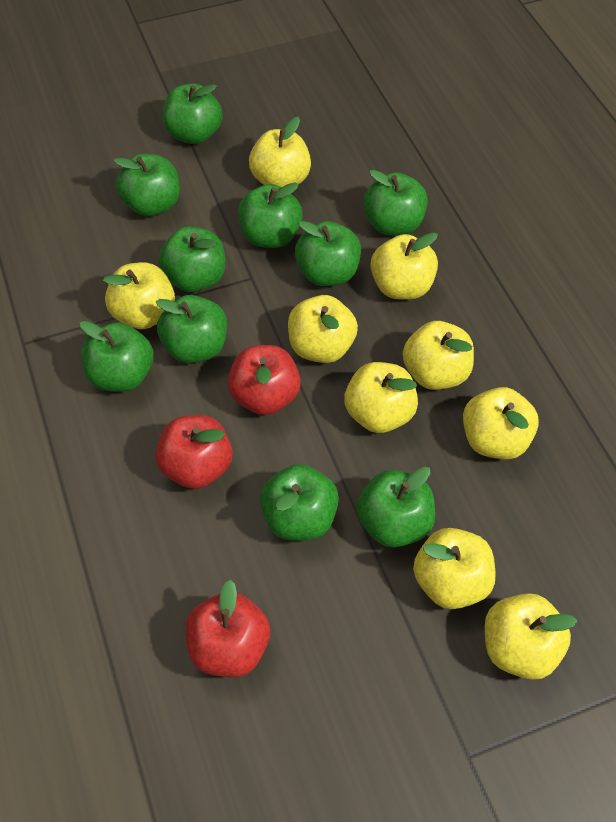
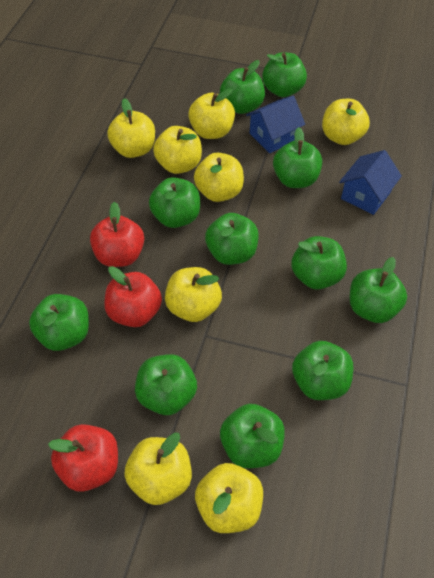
blue house: none = 0 -> [246,96,305,153] [339,150,402,215] = 2
green apple: [80,321,154,392] [113,154,180,217] [156,295,227,363] [158,226,225,292] [163,83,222,144] [238,182,303,248] [260,464,339,541] [295,221,361,286] [356,467,435,548] [363,170,428,236] = 10 -> [29,294,89,351] [135,354,197,415] [149,177,200,228] [205,213,259,265] [220,60,265,114] [220,404,285,468] [262,52,307,97] [273,127,322,188] [291,236,347,290] [292,341,353,400] [350,257,407,323] = 11
yellow apple: [103,262,175,329] [249,117,311,188] [288,295,358,363] [344,362,418,433] [371,232,438,300] [403,321,474,390] [413,528,496,609] [463,387,539,460] [485,593,577,680] = 9 -> [107,98,155,158] [124,433,192,505] [153,126,202,174] [165,267,222,322] [188,89,235,139] [194,153,244,202] [195,463,263,533] [322,99,370,145] = 8

